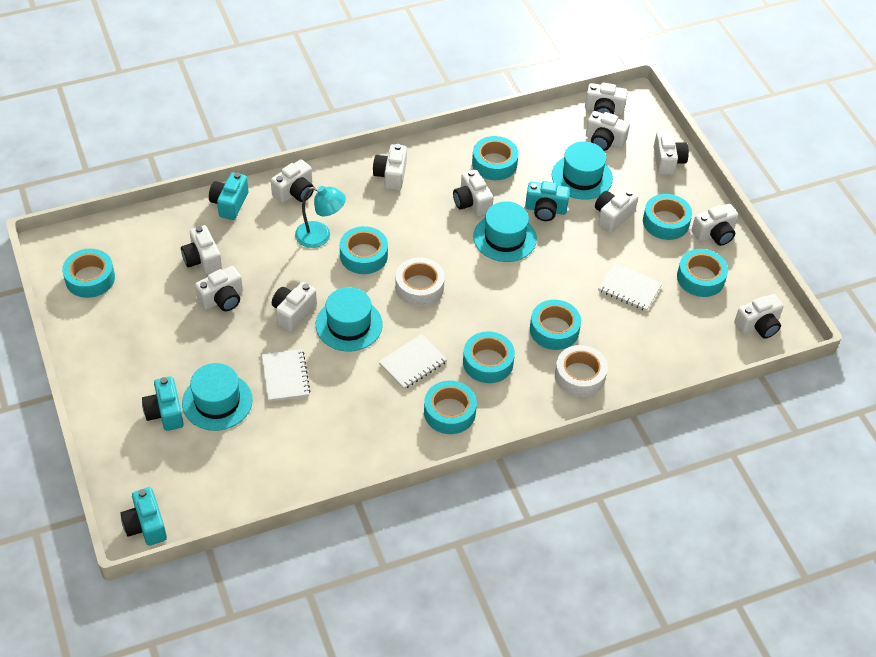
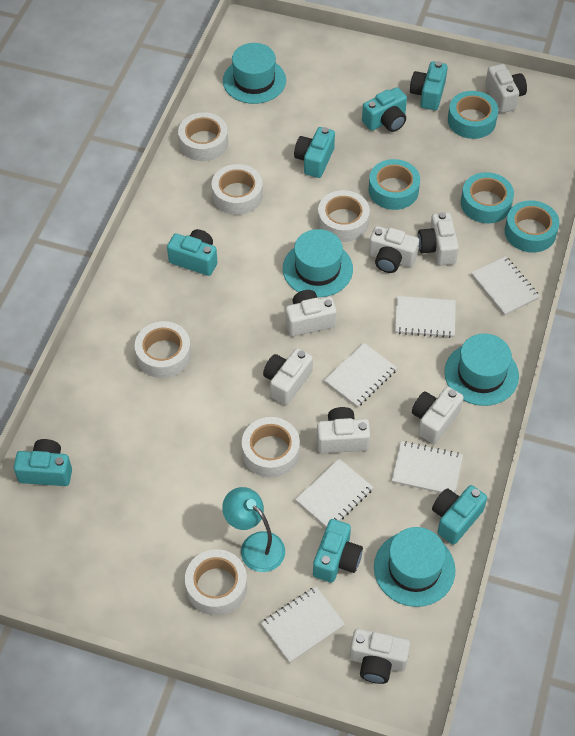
turquoise camera: [120,487,167,546] [142,376,184,431] [209,172,248,220] [525,181,570,221] = 4 -> [13,439,72,486] [167,229,217,276] [294,127,335,178] [313,519,363,583] [362,87,407,132] [410,61,448,110] [432,485,487,545] = 7
turquoise tape: [62,249,115,298] [340,226,388,274] [424,380,477,434] [463,331,515,383] [472,136,519,180] [530,300,581,350] [643,194,692,240] [677,249,728,297] = 8 -> [368,159,420,210] [448,91,498,139] [461,172,514,224] [505,200,559,253] = 4
white camera: [181,225,222,275] [195,266,243,311] [271,159,314,203] [272,282,317,332] [373,144,407,190] [453,170,494,217] [585,83,628,115] [586,111,630,151] [595,188,638,233] [654,130,689,175] [692,204,738,246] [734,294,784,339] = 12 -> [263,348,313,405] [285,290,337,336] [317,407,370,453] [350,628,410,684] [369,226,419,273] [412,387,464,444] [418,212,459,266] [485,64,527,113] = 8
white notebook: [262,349,311,402] [379,334,447,389] [598,263,662,311] = 3 -> [261,586,345,663] [295,459,373,527] [324,343,397,407] [392,441,463,493] [395,296,456,338] [471,256,540,316] = 6
white tape: [395,257,445,306] [555,345,608,397] = 2 -> [135,321,191,378] [178,112,228,161] [185,549,247,615] [212,164,263,215] [242,417,300,478] [318,190,370,242] = 6

